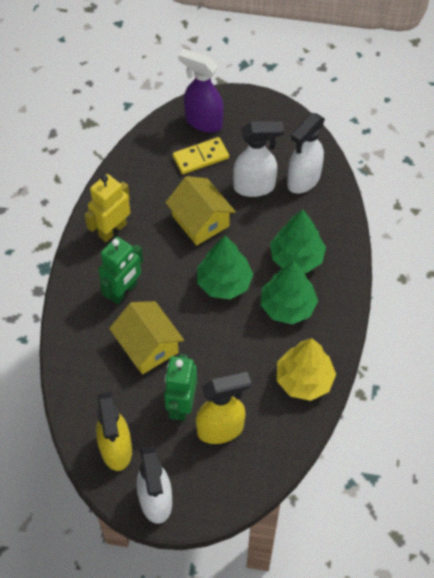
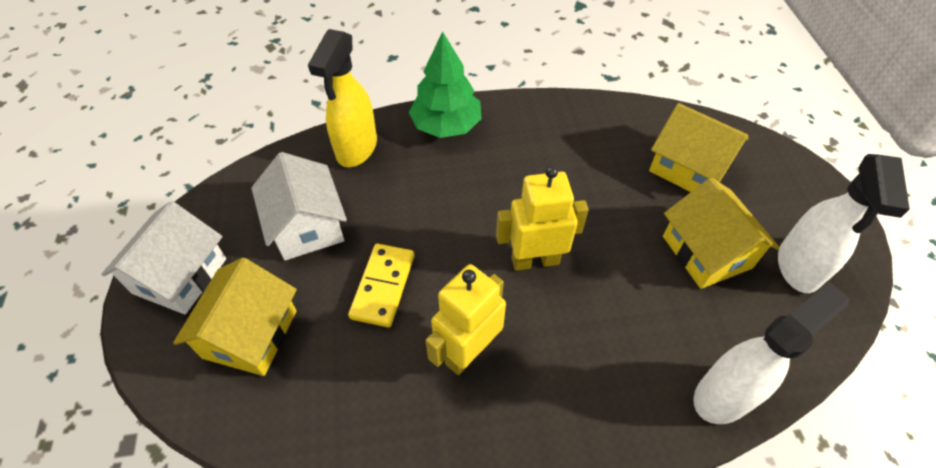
green robot: [98,237,143,304] [164,354,197,421] = 2 -> none = 0
green tree: [197,236,253,299] [261,260,318,325] [270,210,326,273] = 3 -> [409,31,482,138] = 1
purple spray bottle: [178,49,223,132] = 1 -> none = 0
white house: none = 0 -> [101,201,226,315] [251,152,347,261] = 2
white spray bottle: [137,446,172,524] [233,121,284,197] [287,113,325,194] = 3 -> [693,282,849,424] [778,154,910,293] = 2
yellow house: [109,301,184,374] [165,176,236,245] = 2 -> [173,258,297,376] [649,103,748,192] [663,177,780,289] = 3
yellow robot: [84,174,130,242] = 1 -> [425,264,506,375] [496,166,588,271] = 2
yellow spray bottle: [96,392,132,471] [196,372,251,444] = 2 -> [308,29,377,167] = 1
yellow tree: [277,338,336,401] = 1 -> none = 0

